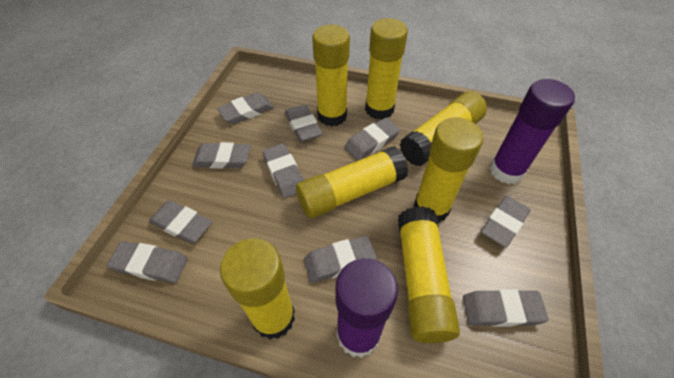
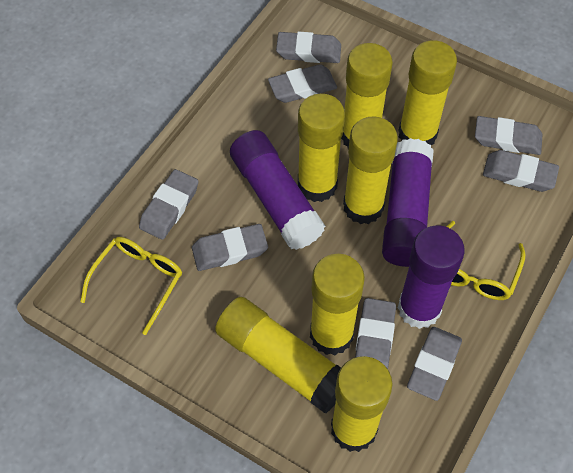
grey eraser: [107,241,188,283] [149,200,212,244] [192,142,251,169] [217,92,274,124] [262,143,304,198] [285,104,323,142] [304,236,377,283] [344,118,400,161] [463,289,549,327] [481,196,531,248] = 10 -> [139,169,199,240] [192,224,268,271] [268,64,337,103] [276,31,341,63] [355,298,396,369] [407,327,462,401] [475,116,542,155] [483,150,559,192] = 8
purple glue stick: [336,258,398,358] [490,79,575,184] = 2 -> [230,130,325,250] [382,138,434,267] [398,225,465,329] = 3
yellow glasses: none = 0 -> [80,237,182,335] [446,221,526,300] = 2

